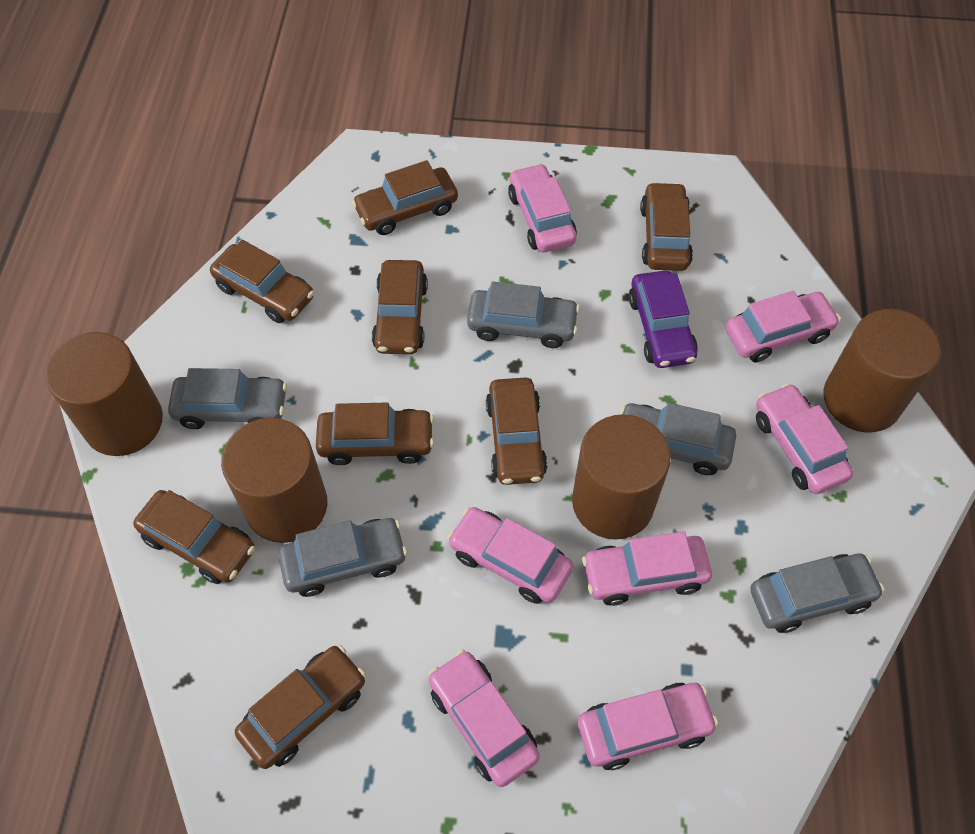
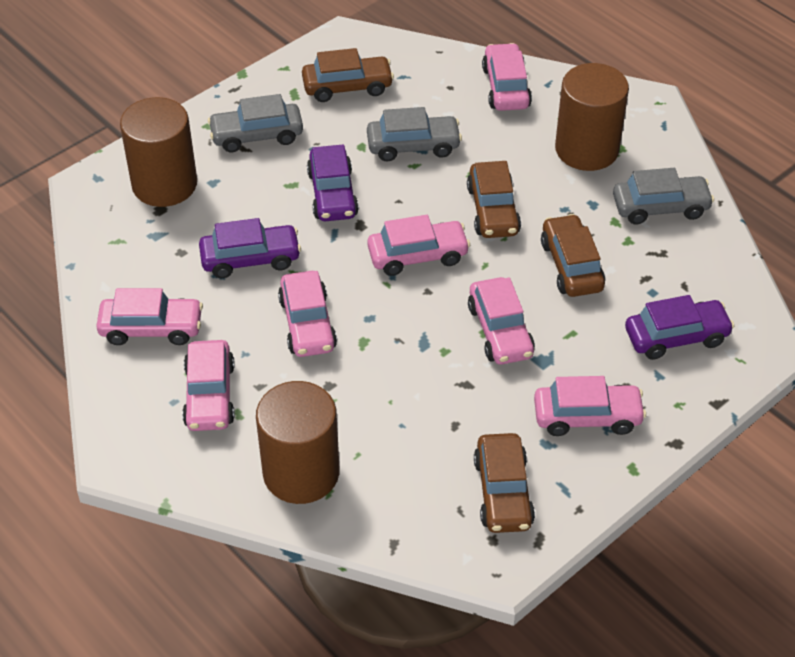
brown car: [133,490,255,584] [210,240,314,323] [235,645,366,769] [316,403,434,465] [352,160,458,235] [372,260,428,354] [486,377,548,485] [640,182,693,271] = 8 -> [302,48,394,102] [467,161,521,238] [474,433,535,533] [541,214,605,297] = 4
brown cylinder: [45,332,163,456] [221,418,327,543] [572,414,671,540] [823,309,940,433] = 4 -> [120,97,197,207] [256,381,339,504] [555,63,629,171] = 3
grey car: [168,368,287,429] [278,518,407,597] [467,282,580,348] [621,403,736,475] [750,553,884,633] = 5 -> [208,94,303,152] [367,107,462,161] [613,168,714,224] = 3
purple car: [629,270,698,368] = 1 -> [199,218,301,278] [307,145,359,221] [625,295,735,360] = 3

